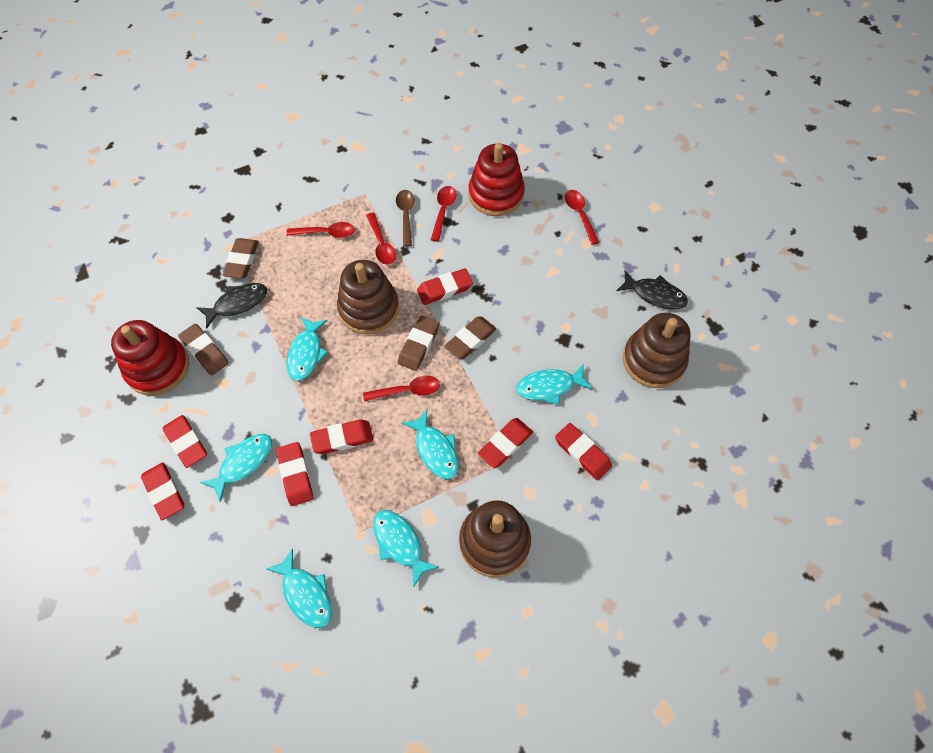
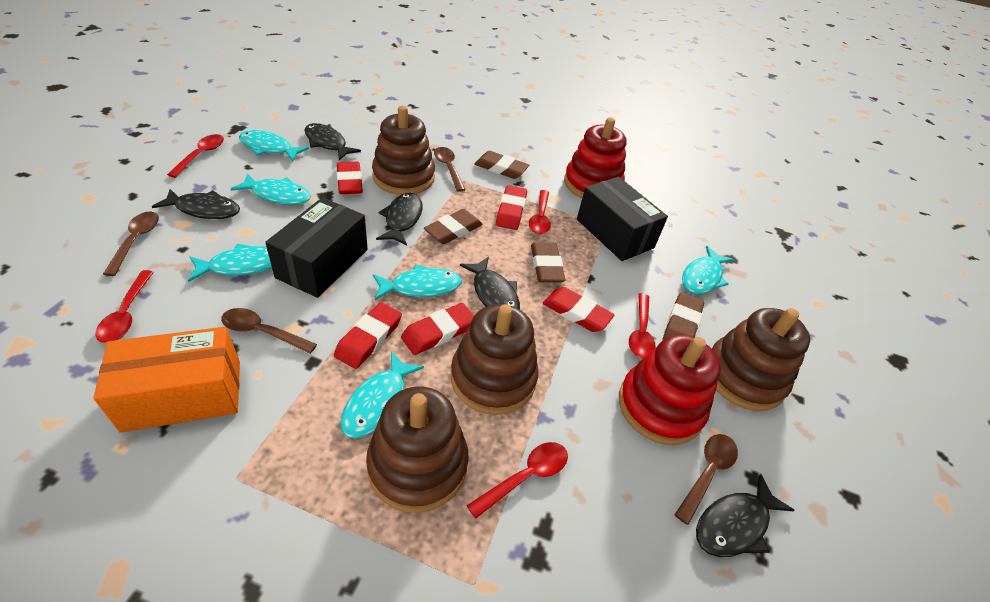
black box: none = 0 -> [265,197,368,298] [577,177,668,261] = 2
black fish: [196,283,267,329] [616,270,688,309] = 2 -> [152,189,240,219] [305,123,361,160] [376,193,423,245] [460,257,520,310] [696,474,795,557] = 5
brown spoon: [396,190,415,247] = 1 -> [103,212,159,276] [221,308,317,354] [434,147,466,192] [674,434,738,525] = 4
brown stacking toy: [337,260,399,334] [459,500,531,578] [623,313,691,388] = 3 -> [366,387,469,513] [372,106,435,195] [451,304,538,415] [712,308,810,411] = 4
orange box: none = 0 -> [93,327,240,433] = 1
red eraser: [141,462,184,520] [163,415,207,468] [276,442,313,506] [310,419,373,454] [417,268,473,305] [478,418,533,468] [555,423,612,480] = 7 -> [334,302,402,369] [337,162,363,194] [401,303,474,355] [496,185,527,230] [543,287,615,332] = 5

